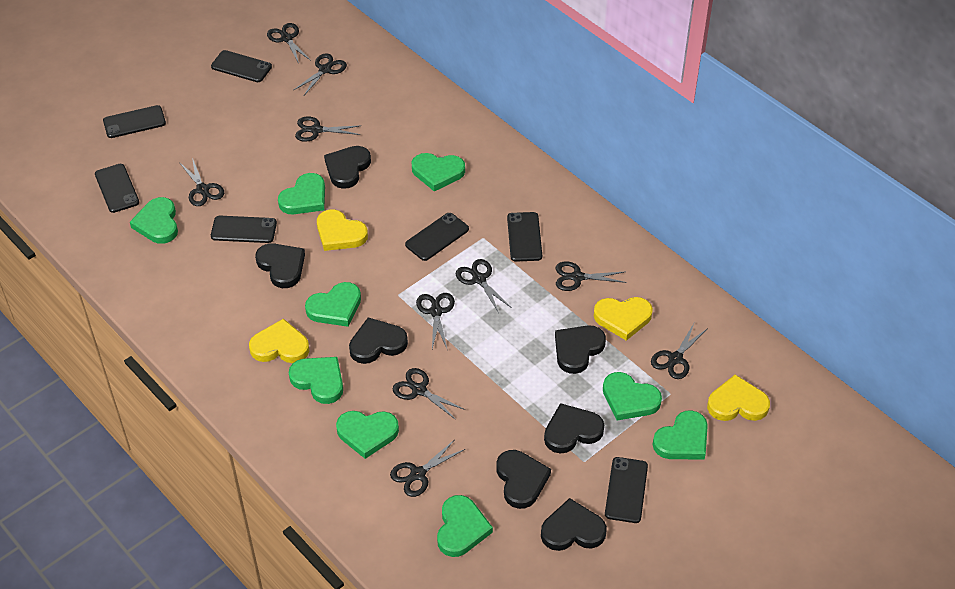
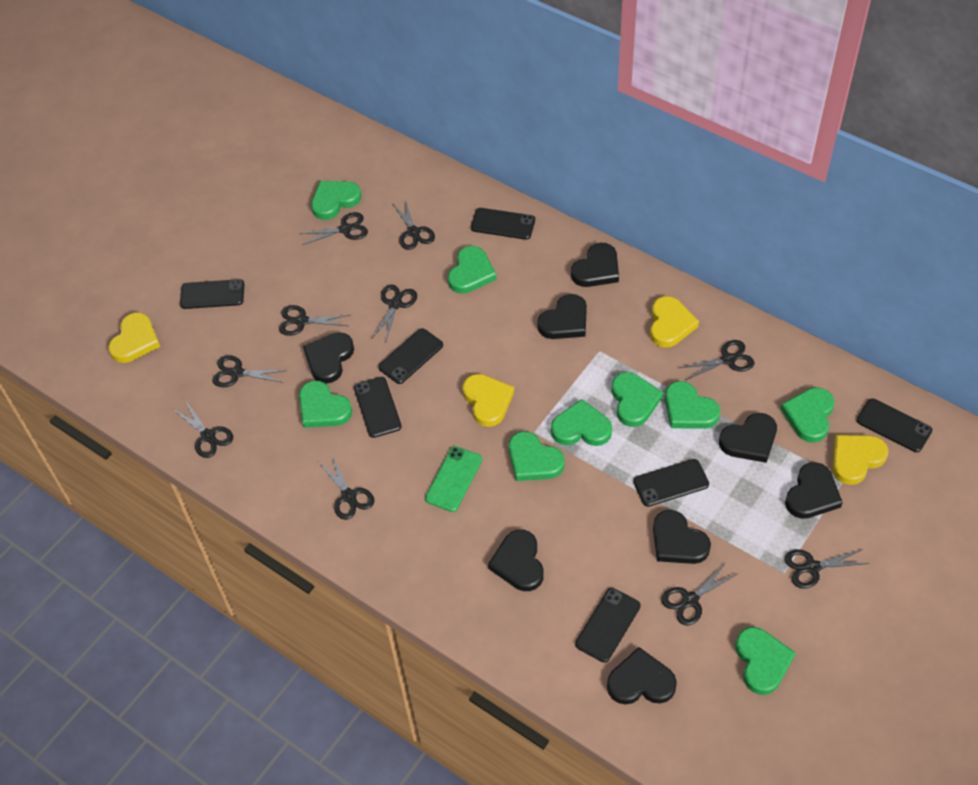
black heart: [255,243,305,288] [324,146,371,189] [349,317,408,364] [496,450,551,509] [541,498,607,551] [544,403,604,454] [555,326,606,374] = 7 -> [303,332,354,384] [488,529,544,591] [537,294,587,339] [571,243,619,287] [607,647,677,705] [653,510,711,564] [719,413,777,463] [785,462,843,519] = 8
green phone: none = 0 -> [425,446,482,512] = 1

